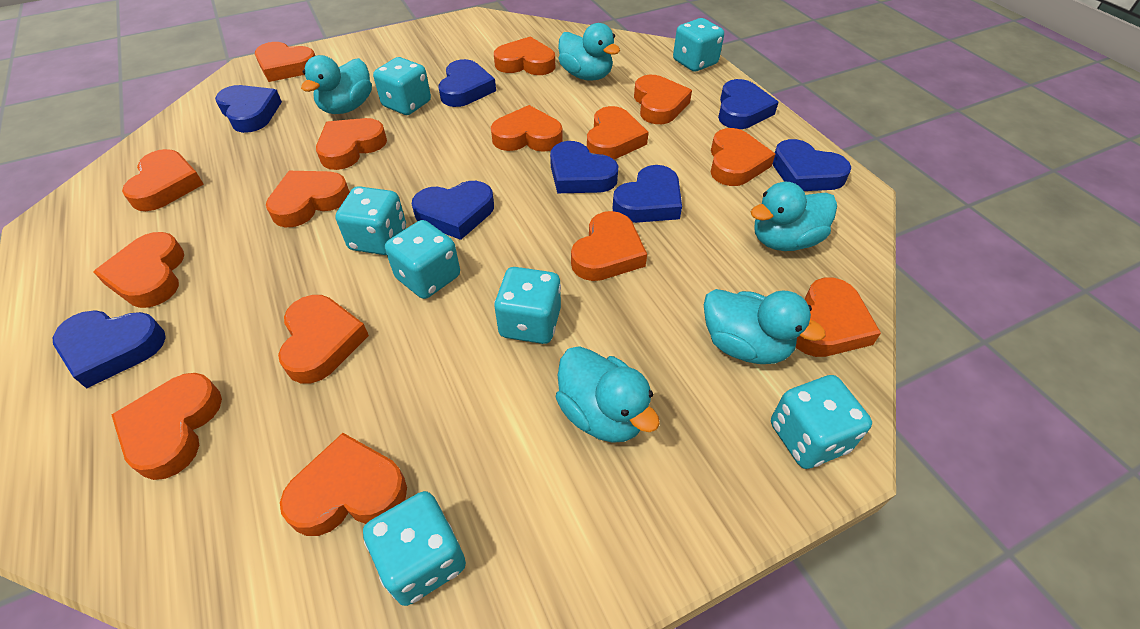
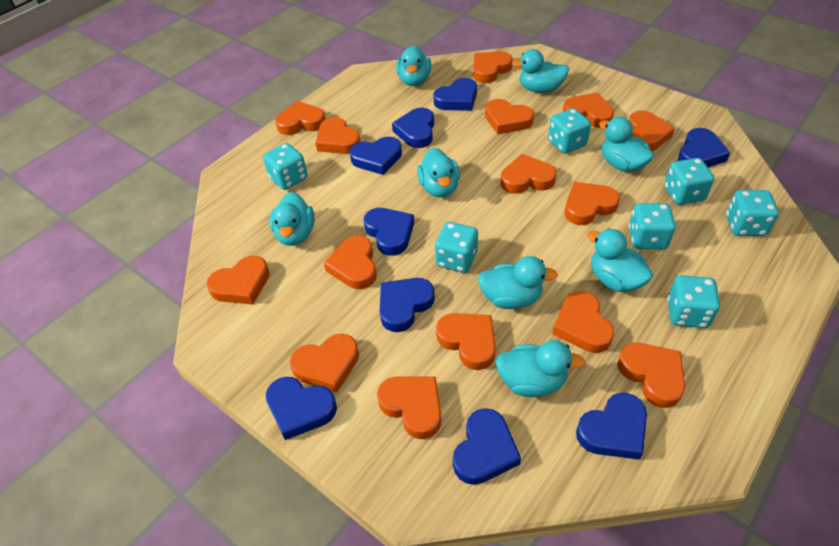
blue heart: [52,310,166,388] [215,85,282,133] [412,181,494,240] [439,59,496,107] [550,141,618,193] [612,165,682,223] [718,79,778,129] [773,139,851,191] = 8 -> [266,377,337,440] [350,137,402,175] [364,208,414,256] [380,278,435,332] [392,108,434,148] [433,78,477,111] [453,408,521,485] [576,393,647,460] [678,128,730,167] = 9
turquoise duck: [301,55,372,114] [556,346,660,443] [558,23,620,81] [704,289,825,364] [751,182,837,251] = 5 -> [270,192,314,246] [396,46,431,86] [417,148,460,197] [478,256,558,309] [495,340,585,397] [512,49,569,93] [587,228,653,292] [599,117,654,172] = 8

